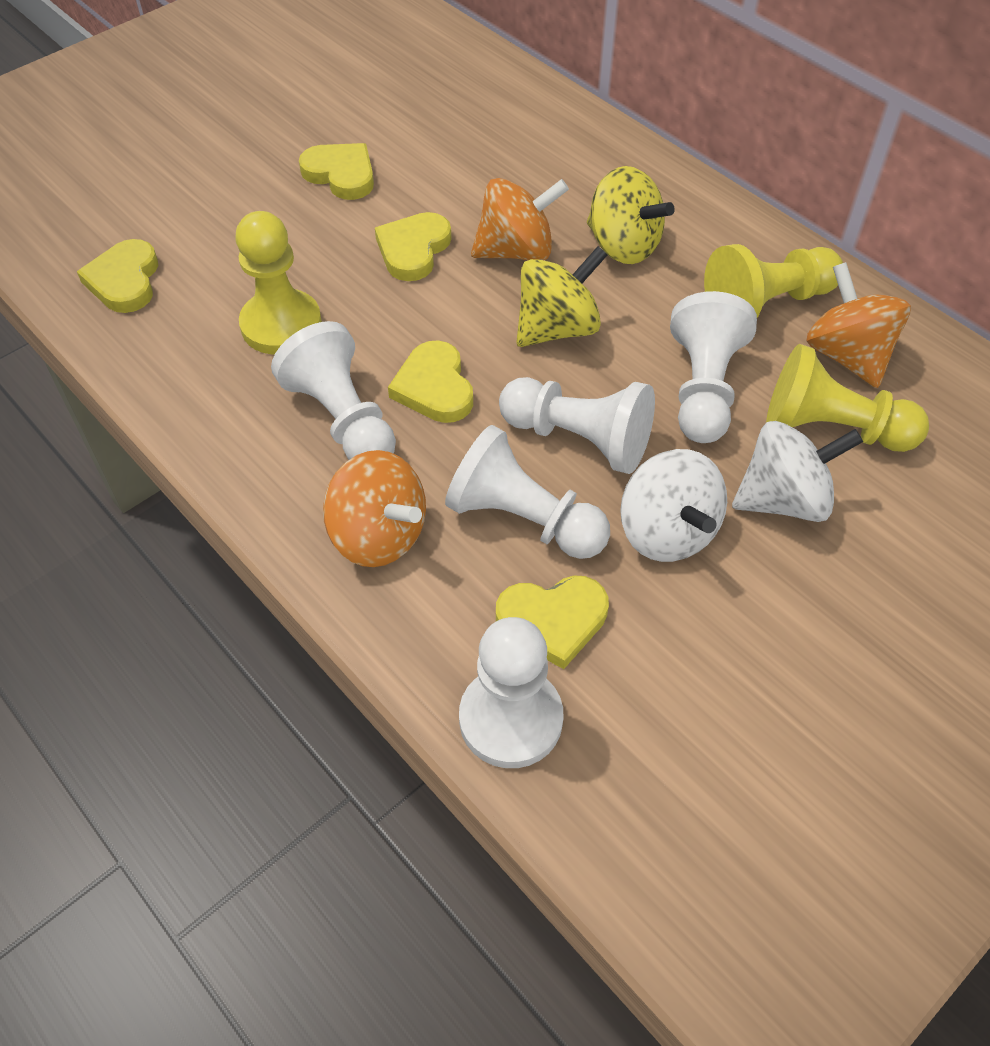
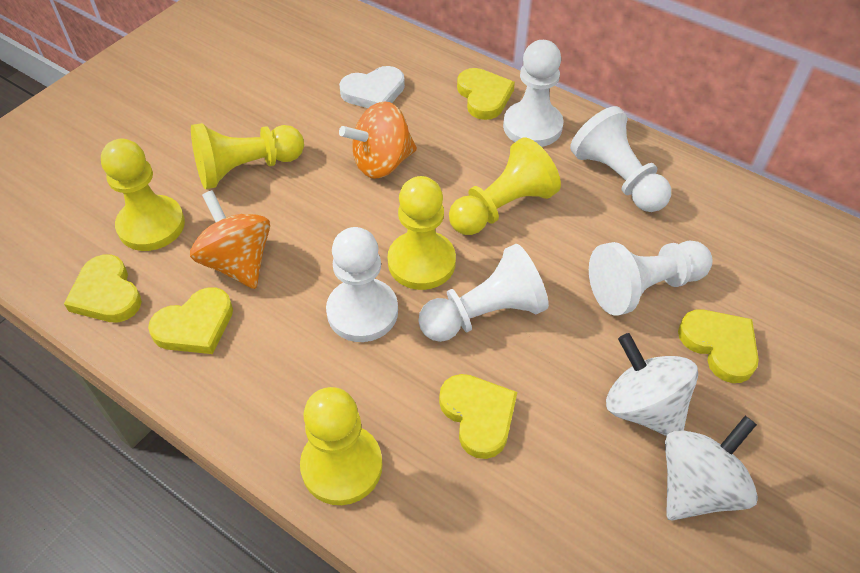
orange spinning top: [323,450,426,567] [471,178,569,260] [806,262,911,388] = 3 -> [190,190,270,289] [339,101,417,179] = 2
white heart: none = 0 -> [339,66,405,108] = 1
yellow pawn: [235,211,322,354] [704,244,843,318] [766,344,929,452] = 3 -> [101,139,185,251] [191,123,304,189] [300,387,383,505] [387,176,456,290] [449,137,561,235] = 5
yellow spinning top: [516,246,607,347] [587,166,675,264] = 2 -> none = 0

